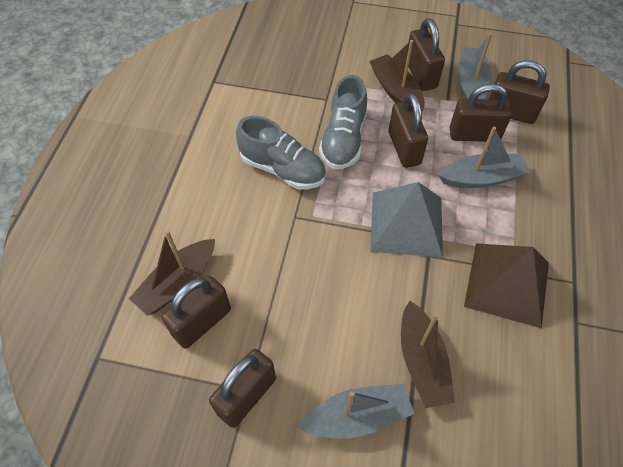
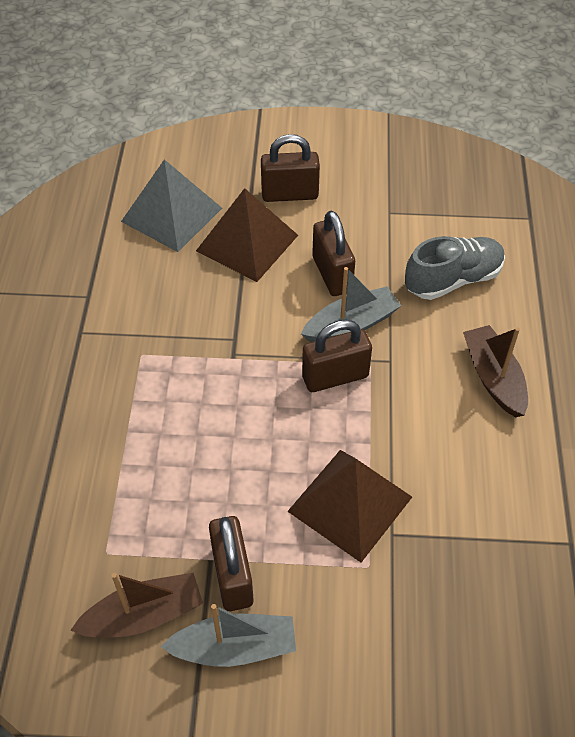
brown boat: [129,230,215,316] [369,40,425,111] [401,300,455,408] = 3 -> [71,573,203,638] [463,325,528,417] = 2
brown padlock: [162,276,231,349] [209,349,276,428] [389,93,428,168] [408,18,445,91] [450,83,512,142] [489,60,550,124] = 6 -> [209,516,254,611] [261,134,320,202] [302,320,372,392] [312,211,355,296] = 4
brown pyramid: [464,243,549,328] = 1 -> [196,188,298,282] [287,450,412,562] = 2
grey boat: [297,384,414,439] [438,126,530,188] [459,33,492,99] = 3 -> [160,604,296,667] [301,267,401,342] = 2
grey shoe: [236,116,326,190] [319,75,367,169] = 2 -> [405,236,505,300] = 1

